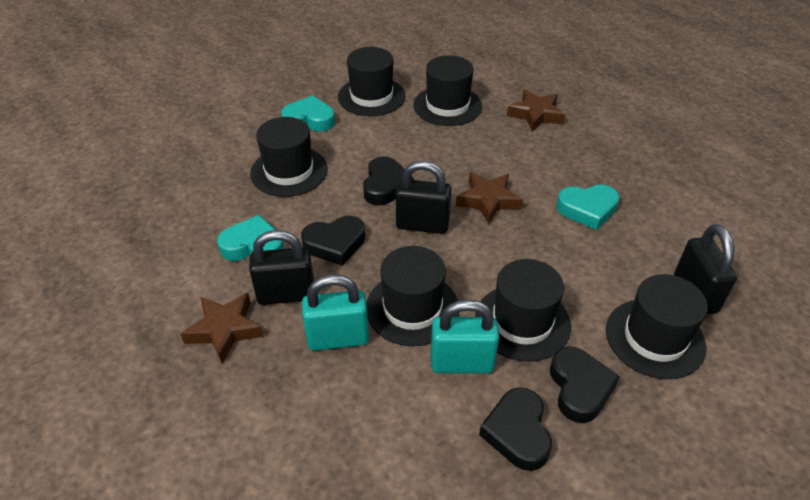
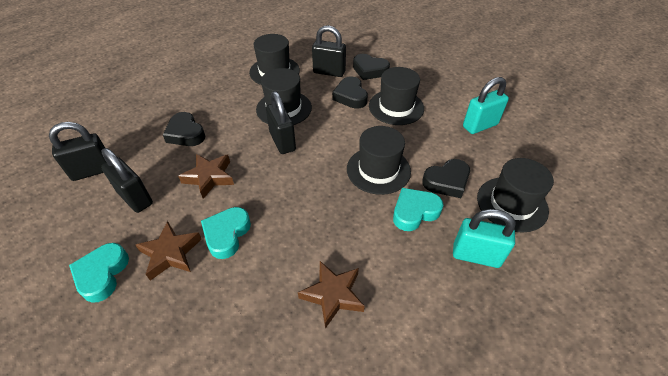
black hat: [250,117,328,197] [338,47,406,116] [366,246,459,346] [413,55,482,126] [475,259,571,362] [606,274,708,379] = 6 -> [249,34,300,85] [256,68,312,125] [347,126,411,195] [369,67,424,125] [477,158,554,232] = 5
black padlock: [249,230,314,305] [396,161,452,234] [674,224,737,315] = 3 -> [49,122,106,181] [101,148,153,213] [266,91,296,154] [312,25,346,77] = 4

